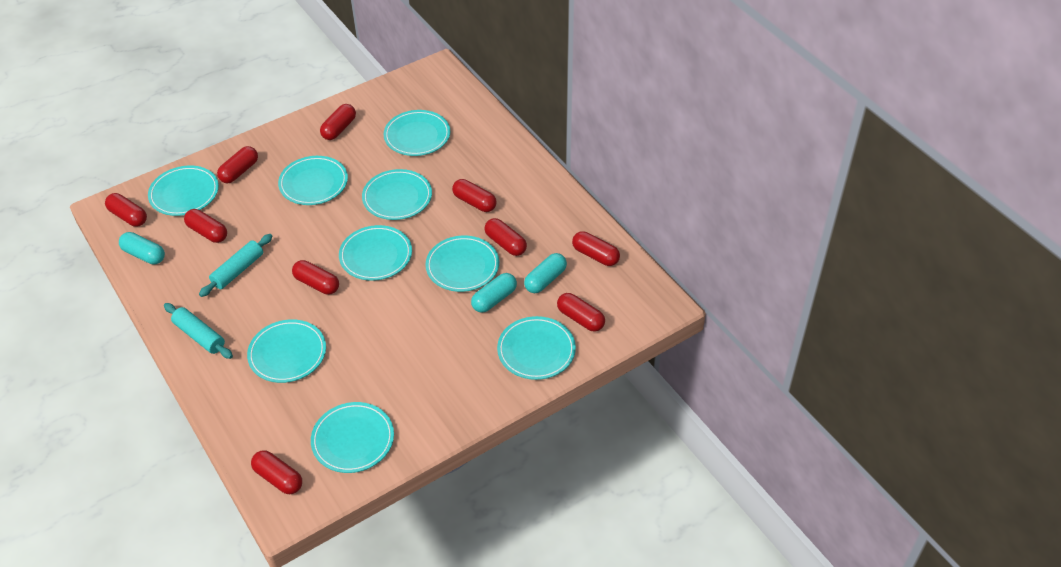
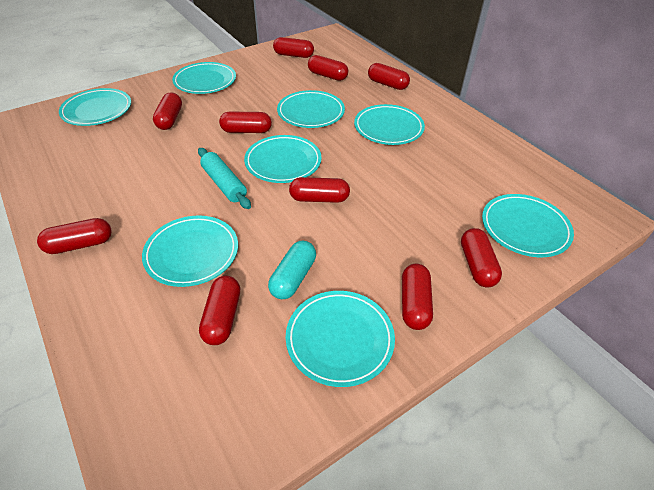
turquoise capsule: [119,232,165,264] [471,273,517,313] [524,253,567,293] = 3 -> [268,241,316,299] = 1
turquoise plate: [148,165,219,216] [247,319,326,383] [278,156,348,205] [311,402,394,473] [339,225,412,281] [362,169,432,220] [384,110,450,156] [426,236,499,292] [497,316,576,380] = 9 -> [59,88,131,126] [142,215,238,287] [172,62,236,94] [244,135,322,183] [277,90,345,128] [286,291,395,387] [354,104,425,145] [482,194,574,257] = 8
turquoise rolling pin: [164,303,233,359] [199,234,273,297] = 2 -> [198,148,251,209] = 1

